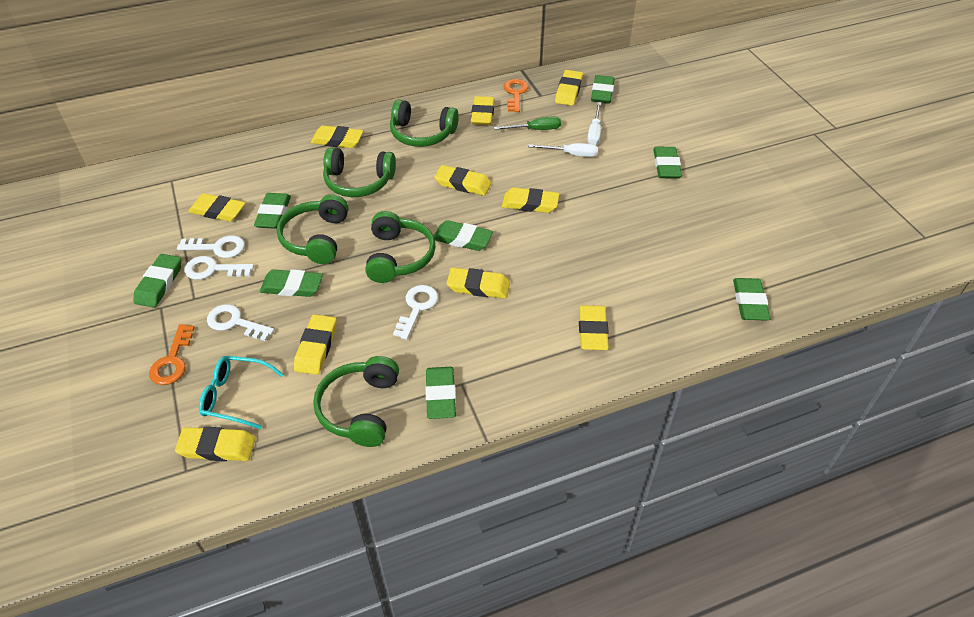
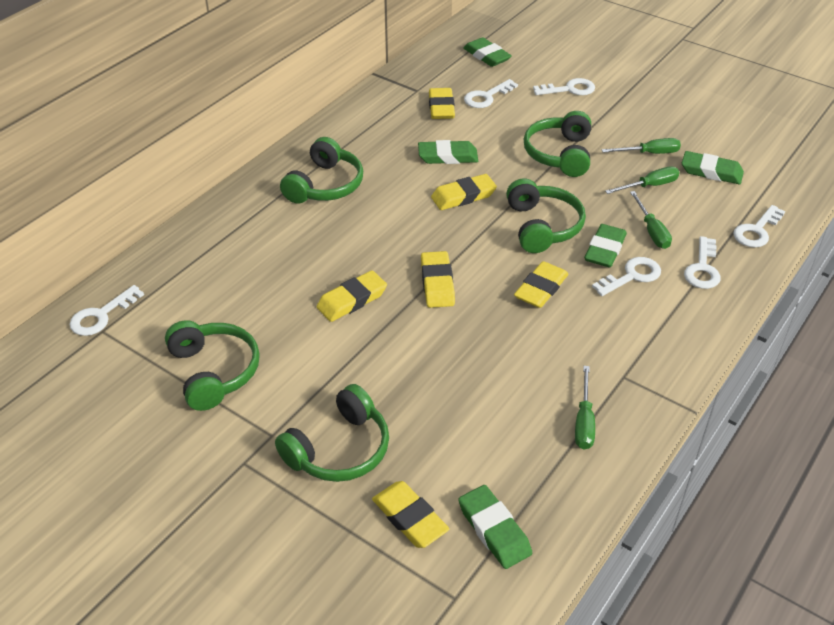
green eraser: [133,254,181,308] [254,193,291,229] [260,269,323,297] [425,367,456,419] [434,220,493,251] [591,75,615,104] [653,147,682,179] [733,278,771,320] = 8 -> [418,140,478,164] [458,485,532,569] [463,37,512,67] [584,224,627,267] [682,151,744,184] = 5
green screwdriver: [494,116,561,130] = 1 -> [575,366,595,449] [602,138,681,154] [605,166,680,194] [630,191,672,249] = 4
orange key: [149,324,195,385] [504,79,529,112] = 2 -> none = 0
turquoise glasses: [199,356,284,429] = 1 -> none = 0
white key: [177,235,245,258] [184,256,254,280] [207,304,274,341] [393,285,438,340] = 4 -> [69,285,144,336] [464,79,518,108] [533,78,595,95] [592,257,661,296] [684,236,721,289] [733,205,785,248] = 6
white screwdriver: [528,143,598,157] [587,102,601,145] = 2 -> none = 0
yellow eraser: [175,427,255,461] [188,193,245,222] [294,314,336,375] [311,126,363,148] [434,165,491,196] [447,268,510,298] [471,96,495,125] [502,188,559,213] [555,70,583,106] [579,305,609,350] = 10 -> [316,270,387,322] [372,481,449,548] [421,251,455,308] [429,88,455,119] [431,174,497,210] [514,261,569,308] = 6

